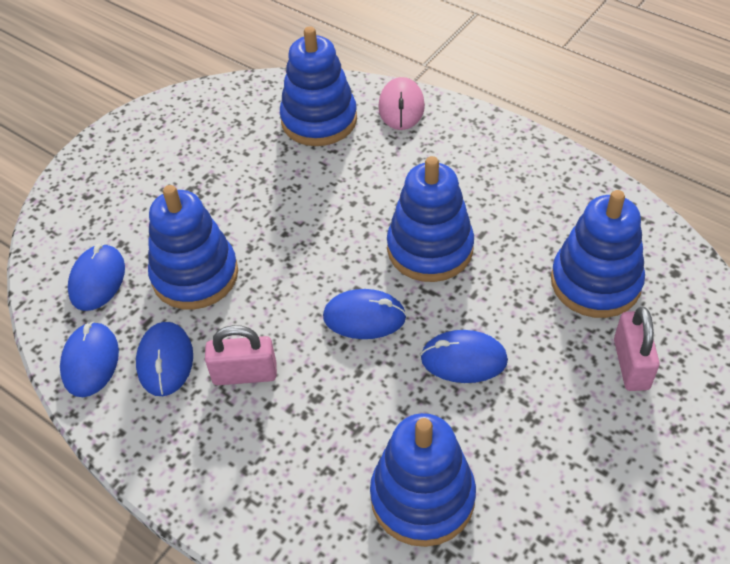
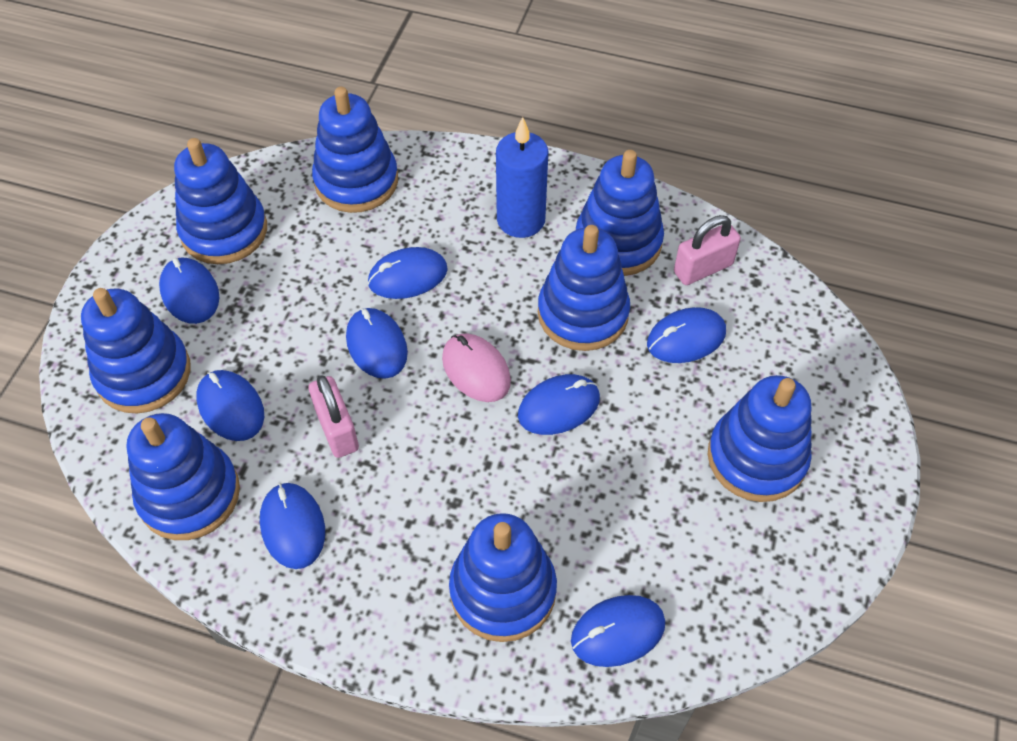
blue candle: none = 0 -> [496,117,548,238] = 1
blue mouse: [60,322,119,397] [68,244,125,311] [136,322,193,396] [323,289,407,339] [420,330,508,383] = 5 -> [159,258,219,324] [196,370,264,441] [260,483,325,569] [346,308,408,379] [368,247,448,299] [518,374,600,435] [571,595,665,667] [647,307,726,363] = 8
blue stacking toy: [148,185,238,310] [280,26,357,146] [370,413,476,547] [387,156,474,282] [551,190,645,318] = 5 -> [81,288,191,414] [126,413,240,540] [174,138,267,264] [312,87,398,213] [449,513,557,642] [538,225,630,351] [576,150,664,276] [708,375,812,502] = 8

